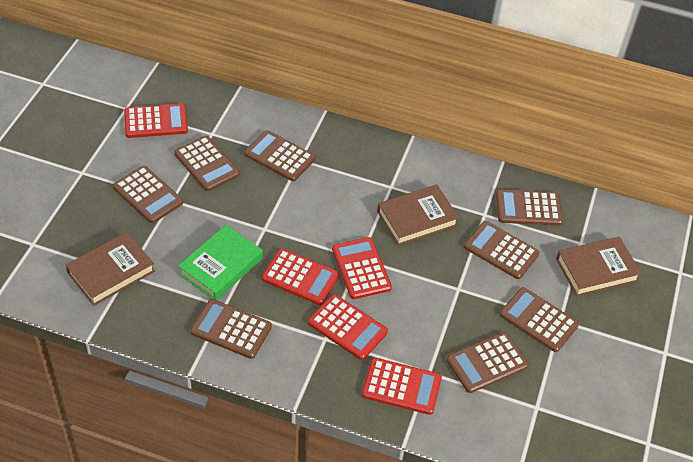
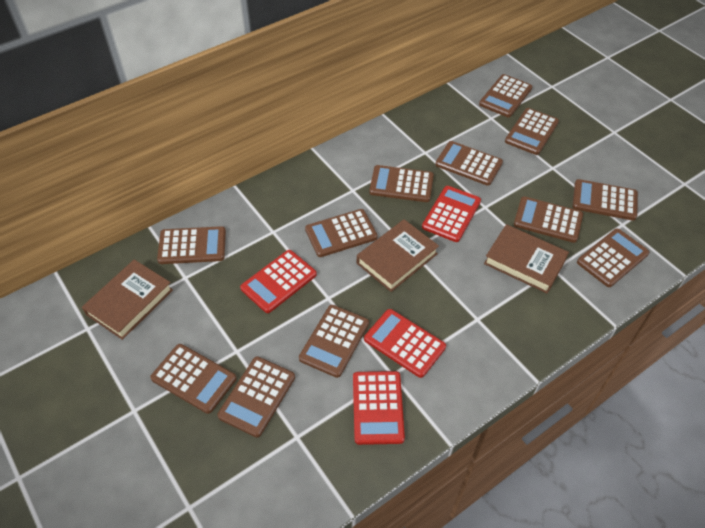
brown calculator: [113,166,183,223] [174,136,240,191] [190,299,272,359] [244,130,315,181] [447,332,528,393] [464,221,540,279] [496,189,563,226] [500,287,579,352] = 8 -> [150,344,236,414] [157,226,226,264] [217,356,295,438] [299,305,369,378] [305,209,378,257] [369,165,434,202] [435,141,503,186] [479,74,532,117] [505,108,559,155] [514,196,583,243] [572,179,638,221] [577,228,649,287] = 12
green book: [178,225,263,300] = 1 -> none = 0
red calculator: [124,103,188,138] [262,248,339,305] [308,294,388,360] [332,237,392,299] [362,358,442,415] = 5 -> [240,250,317,313] [353,371,405,445] [364,309,446,378] [422,186,481,242] = 4

